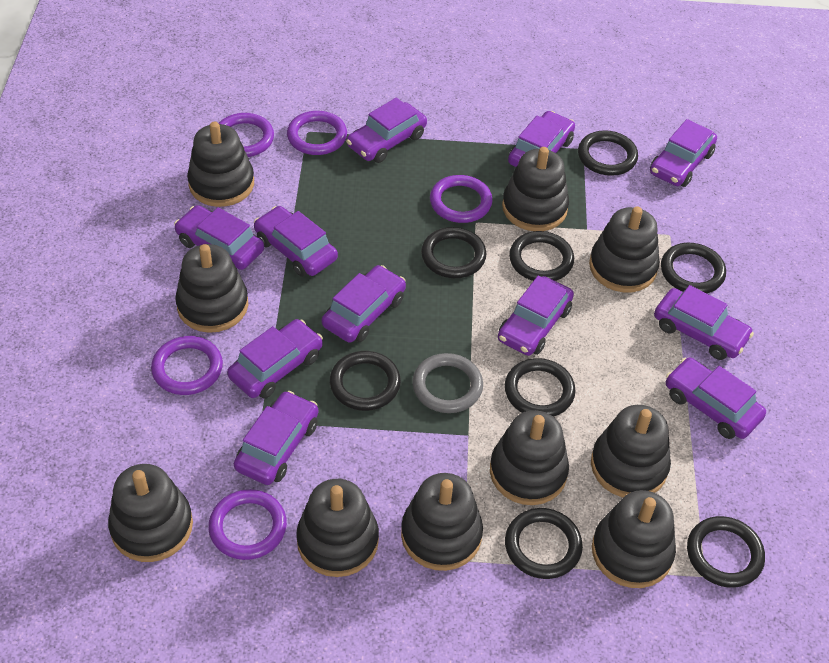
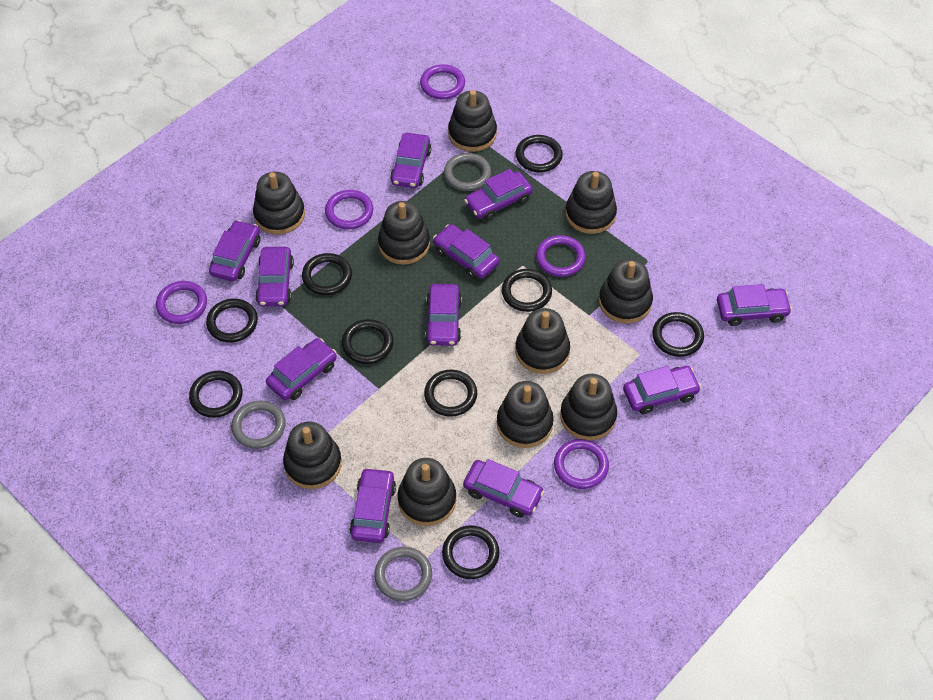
black ring: [330,351,401,411] [421,227,486,278] [505,358,576,417] [505,508,583,579] [509,231,574,281] [578,130,638,176] [661,243,726,293] [687,516,765,588] = 8 -> [189,371,243,418] [206,299,258,343] [302,253,352,295] [342,319,394,364] [424,369,477,417] [442,525,499,579] [502,269,552,312] [516,135,563,172] [652,312,704,357] = 9
grey ring: [412,353,483,413] = 1 -> [231,400,286,449] [374,547,432,601] [444,153,491,191] = 3

